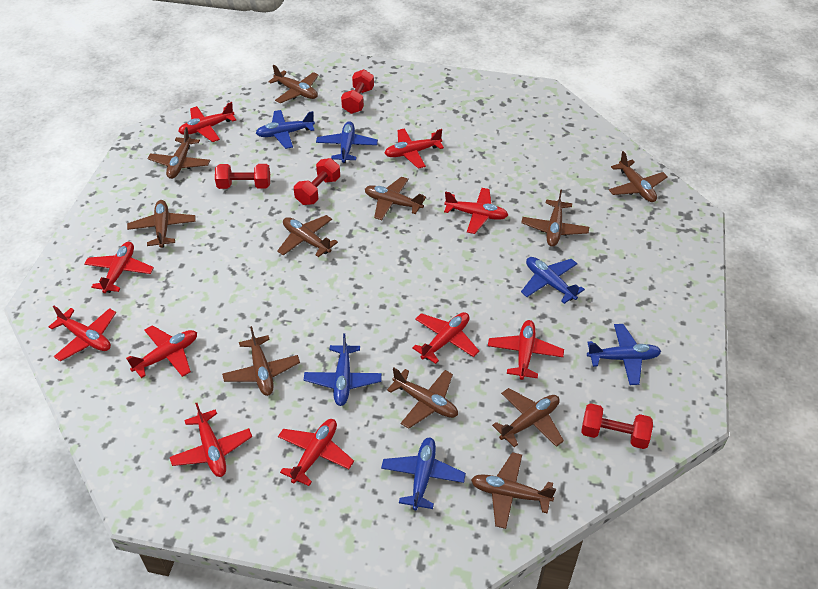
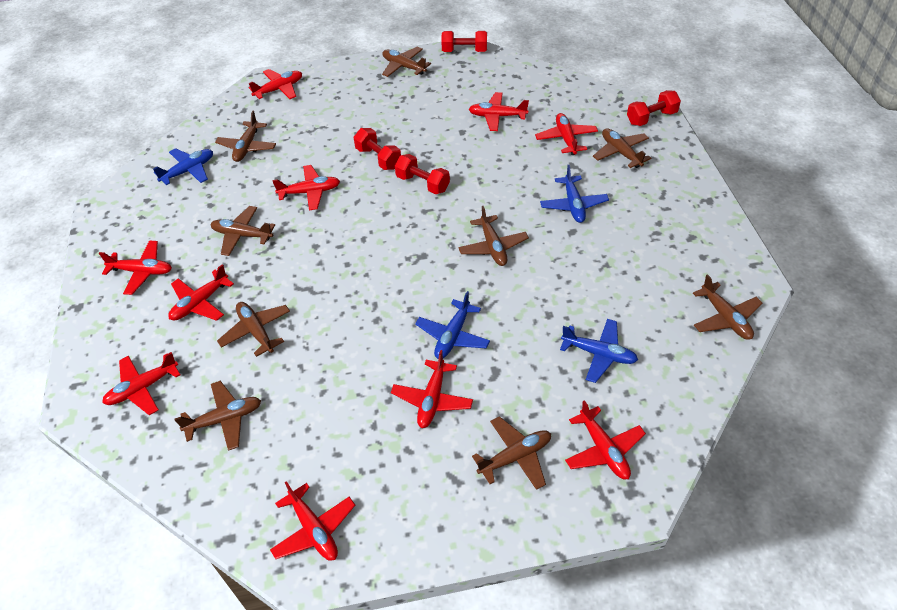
blue plane: [256,110,315,149] [304,333,382,406] [316,121,378,163] [381,438,466,510] [521,257,585,304] [587,324,661,385] = 6 -> [153,148,213,185] [415,291,490,359] [540,165,609,223] [560,319,638,383] = 4
brown plane: [127,200,196,248] [148,127,210,179] [222,326,300,396] [268,65,319,103] [277,215,338,257] [365,177,426,220] [387,368,458,429] [471,452,556,529] [492,388,564,447] [521,190,589,247] [609,151,668,202] = 11 -> [174,381,261,451] [210,206,275,256] [215,111,276,162] [217,302,290,357] [382,47,431,77] [458,206,529,266] [472,416,551,490] [593,128,651,168] [693,274,762,340] = 9

